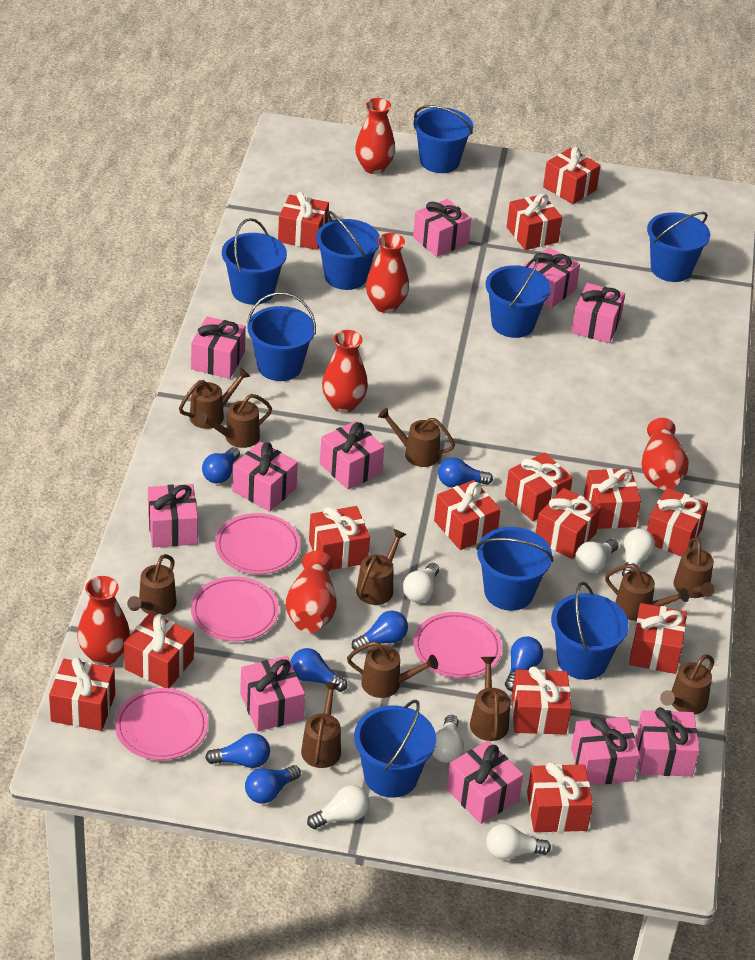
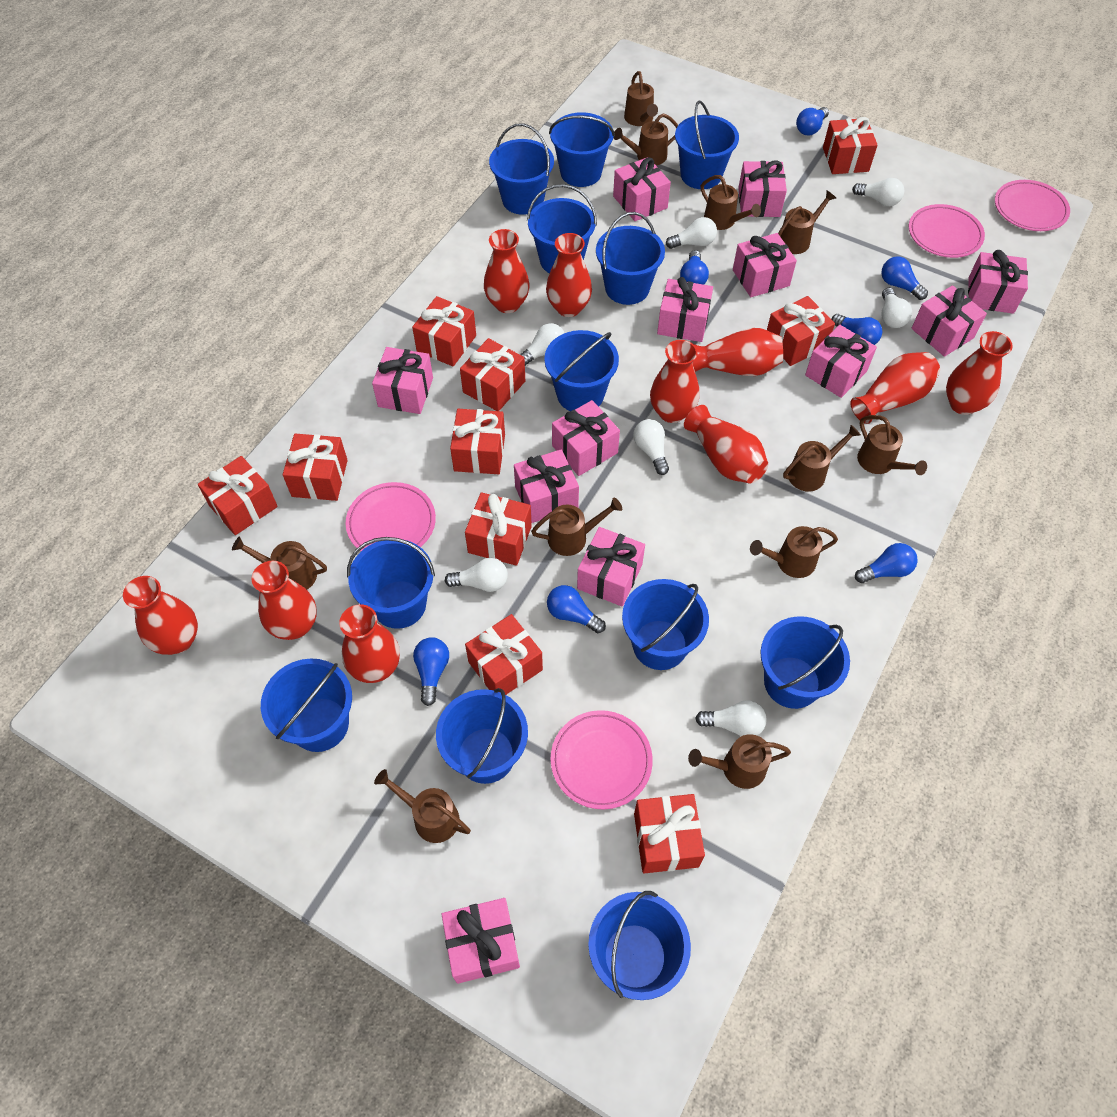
blue bucket: [222,218,287,305] [247,292,316,381] [316,211,380,290] [354,700,436,798] [413,105,473,173] [476,527,553,611] [485,257,551,338] [551,582,629,680] [647,212,710,282] = 9 -> [261,658,352,752] [347,537,435,629] [436,688,528,784] [489,123,554,215] [527,184,597,273] [544,330,619,411] [549,112,615,187] [588,891,691,1000] [596,212,665,305] [622,579,709,670] [675,101,739,189] [760,616,850,709] = 12
pink gift: [148,484,198,547] [191,316,246,379] [233,442,298,512] [240,656,305,732] [320,421,384,490] [413,199,471,257] [446,740,523,824] [524,247,580,308] [571,283,625,343] [571,716,640,785] [636,707,699,776] = 11 -> [372,347,433,414] [441,898,520,984] [514,450,579,523] [552,400,620,476] [577,527,645,607] [613,157,671,221] [657,277,713,342] [733,233,797,297] [738,161,787,217] [805,325,877,398] [912,285,987,357] [968,250,1028,314] = 12
red gift: [49,658,115,731] [124,612,194,688] [278,192,329,250] [309,506,370,570] [434,480,501,550] [505,453,573,521] [507,193,562,250] [512,666,571,735] [527,762,593,832] [536,488,601,559] [543,147,601,204] [583,468,641,529] [629,603,687,674] [647,488,708,556] = 14 -> [198,456,278,535] [283,434,348,501] [412,296,476,366] [450,409,505,474] [460,338,525,411] [465,492,532,566] [465,614,543,695] [634,794,705,873] [767,296,835,366] [823,117,878,174] = 10
red vase: [77,576,130,665] [286,551,337,633] [322,330,368,413] [355,98,395,174] [366,233,409,313] [642,418,689,490] = 6 -> [123,576,198,655] [252,561,317,640] [339,604,400,683] [484,229,529,313] [546,233,592,317] [650,340,699,423] [684,405,768,483] [692,328,783,376] [850,352,940,424] [946,331,1013,415] = 10
white light bulb: [307,785,370,829] [403,563,439,603] [432,715,464,763] [486,824,551,860] [575,539,619,572] [622,528,655,576] = 6 -> [445,558,508,592] [520,323,564,366] [633,419,669,475] [666,217,717,249] [695,700,767,736] [852,178,904,206] [882,288,912,328] = 7

